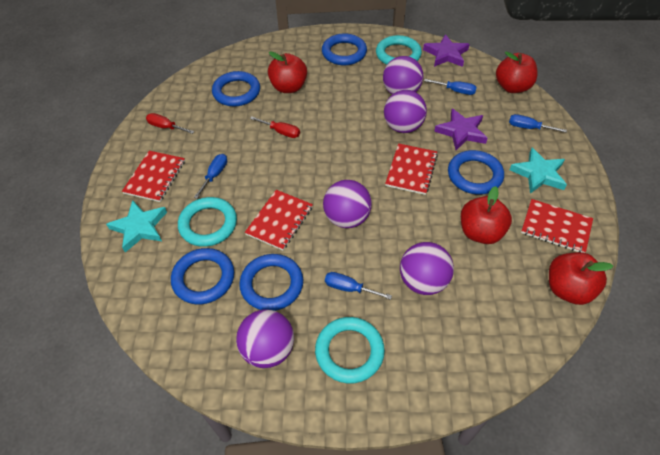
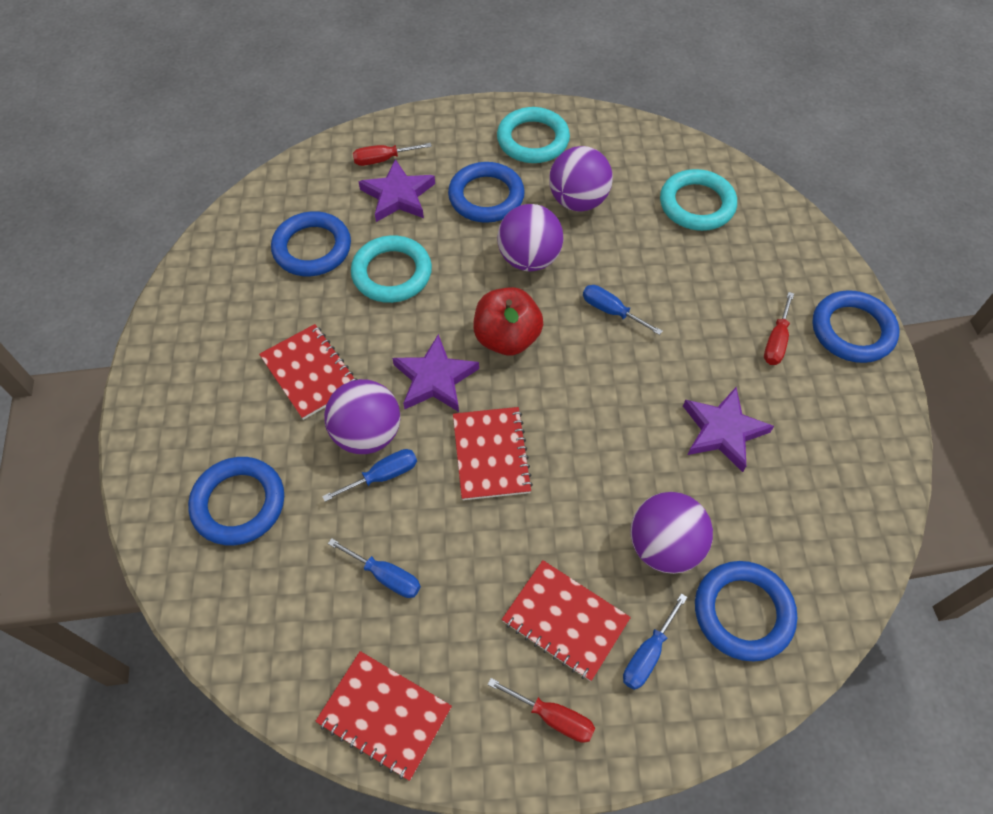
purple ball: [236,310,294,368] [323,180,372,228] [383,56,423,94] [384,90,427,133] [400,242,454,295] = 5 -> [324,379,400,454] [497,204,564,271] [549,146,613,211] [630,492,713,574] = 4
purple star: [423,34,470,67] [434,109,488,150] = 2 -> [359,159,435,222] [392,334,479,412] [683,387,774,472] = 3
red apple: [268,51,307,93] [461,186,512,244] [496,51,538,93] [549,252,613,305] = 4 -> [473,287,543,355] = 1
red screwdriver: [146,113,194,134] [250,117,300,138] = 2 -> [353,143,432,166] [488,678,595,743] [764,292,794,365] = 3
turquoise star: [106,200,167,252] [510,148,567,194] = 2 -> none = 0

